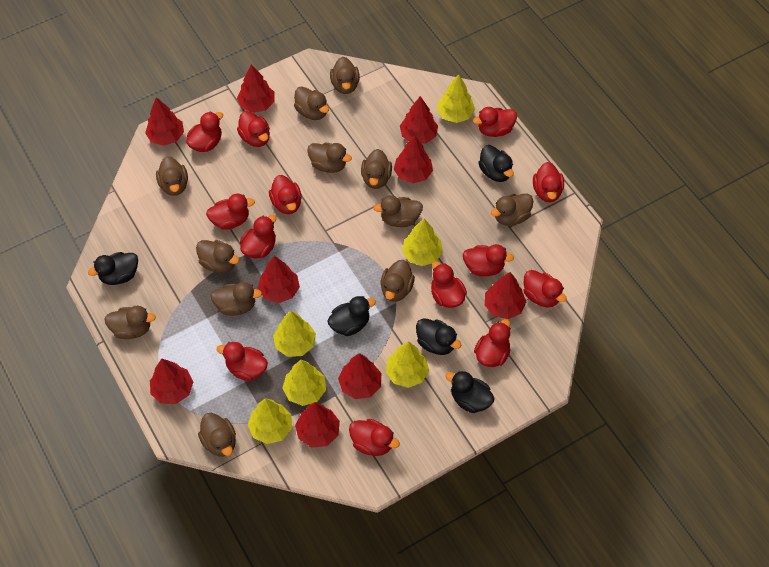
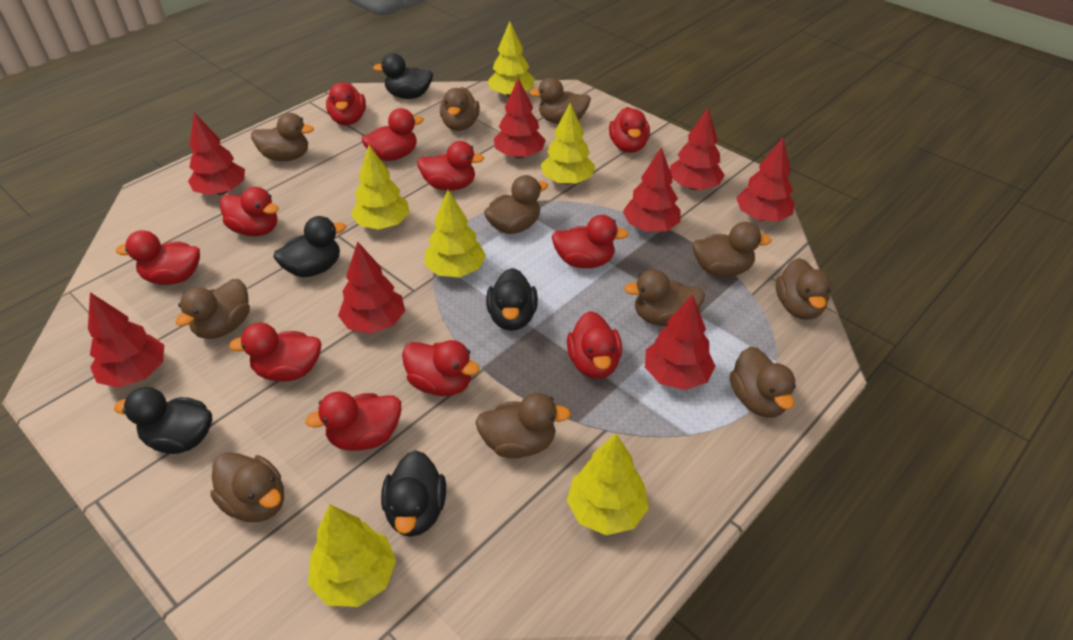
brown duck: [104,306,156,339] [156,156,188,196] [196,240,239,273] [198,413,236,457] [211,282,262,316] [294,86,329,120] [307,143,352,173] [330,57,360,94] [361,149,392,189] [373,195,423,227] [380,260,415,302] [491,194,533,226] = 12 -> [176,279,250,339] [210,452,284,522] [251,113,314,161] [440,87,480,131] [476,393,571,458] [484,175,548,234] [529,78,591,124] [624,269,705,327] [692,222,772,277] [730,346,796,418] [776,258,831,320] = 11
red duck: [186,112,223,152] [206,194,255,230] [217,342,268,381] [237,111,270,147] [240,215,276,259] [269,175,302,214] [349,419,400,456] [431,261,467,308] [463,244,514,276] [473,107,517,137] [474,319,510,367] [524,270,567,308] [533,162,564,202] = 13 -> [116,230,200,285] [220,187,279,236] [229,323,321,381] [305,391,401,451] [326,82,366,125] [362,108,424,161] [402,340,480,396] [417,141,484,191] [552,215,629,268] [567,311,622,379] [609,107,650,153] = 11
red tree: [145,97,184,146] [150,359,193,404] [237,64,274,113] [258,256,300,303] [295,402,340,448] [338,353,381,399] [394,135,433,183] [400,96,438,144] [485,272,526,319] = 9 -> [88,292,164,388] [188,113,245,195] [338,241,405,334] [494,78,546,159] [623,147,681,232] [645,294,715,390] [670,108,725,190] [736,138,795,221] = 8

